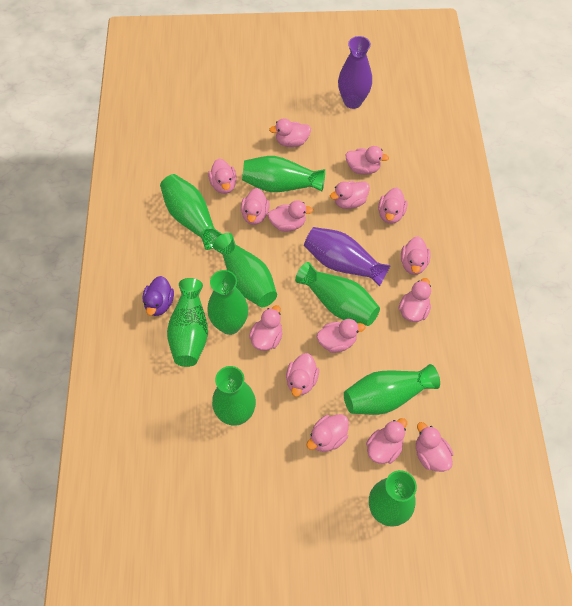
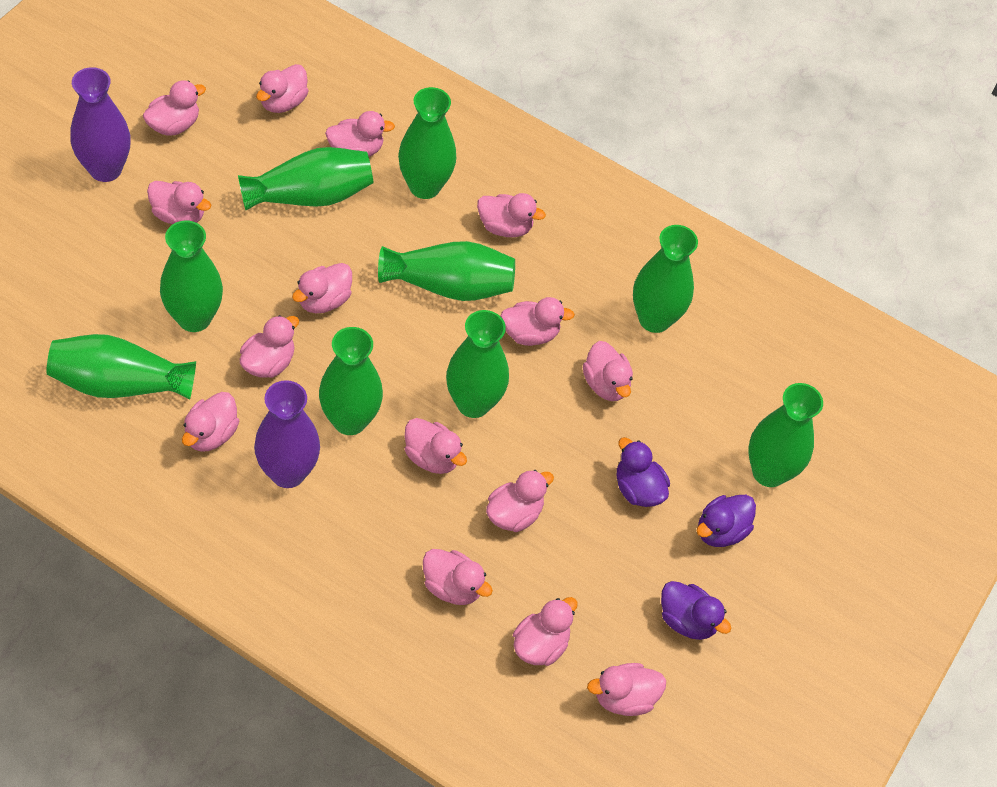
purple duck: [143,276,174,316] = 1 -> [617,437,670,507] [661,581,731,640] [697,495,756,547] = 3

